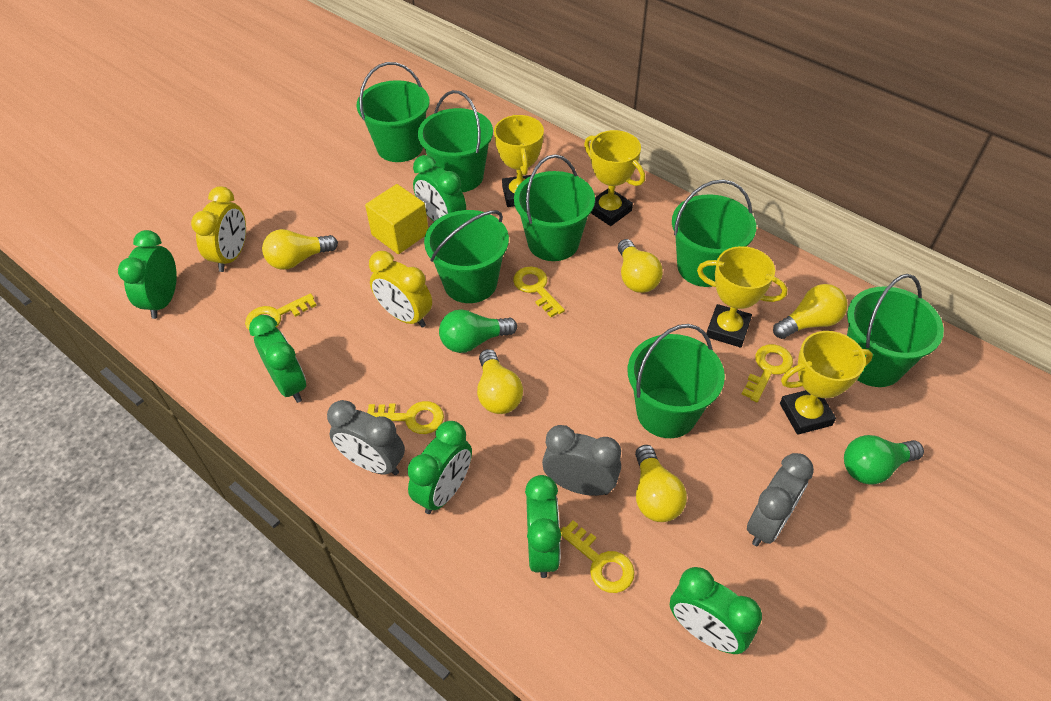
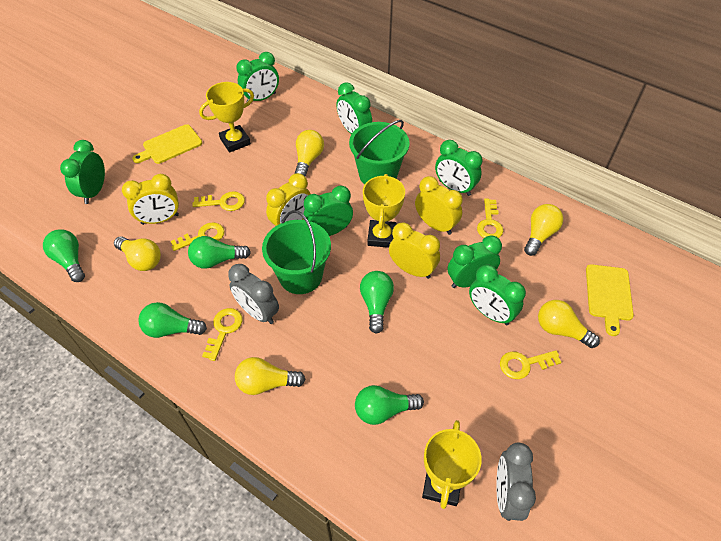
green bucket: [357,62,430,162] [418,90,493,192] [424,210,509,303] [514,154,595,261] [628,324,725,438] [672,180,756,287] [847,274,944,387] = 7 -> [262,210,331,294] [349,120,410,185] = 2
green clock: [118,230,177,319] [249,315,306,403] [408,421,472,514] [413,155,466,222] [525,475,561,578] [670,567,762,654] = 6 -> [60,140,105,204] [236,52,279,103] [304,186,353,236] [337,82,372,134] [435,140,482,196] [448,235,502,288] [469,265,526,325] = 7
green light bulb: [439,309,517,353] [844,435,924,485] = 2 -> [43,230,85,282] [138,302,207,338] [188,236,251,269] [355,385,424,425] [360,271,394,334] = 5
grey clock: [327,400,405,475] [542,425,621,496] [747,453,814,546] = 3 -> [228,264,279,324] [496,443,536,521] = 2
yellow clock: [191,186,246,272] [369,251,432,328] = 2 -> [122,174,179,225] [266,173,311,226] [389,222,440,279] [415,176,463,235] = 4
yellow cube: [365,184,428,254] = 1 -> none = 0
yellow cutting board: none = 0 -> [132,124,202,164] [586,264,634,336] = 2
yellow trophy: [494,115,544,207] [584,130,645,226] [697,246,788,348] [780,331,873,435] = 4 -> [199,82,254,153] [363,174,405,248] [422,420,482,509] = 3

